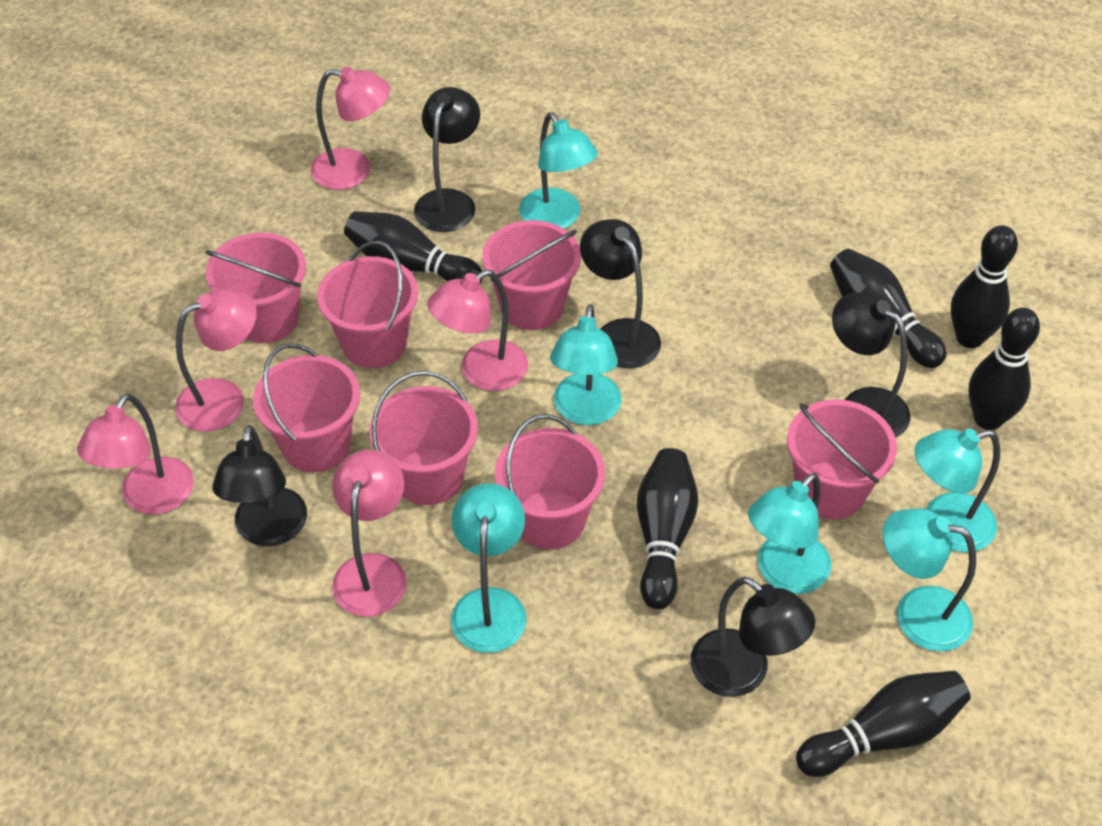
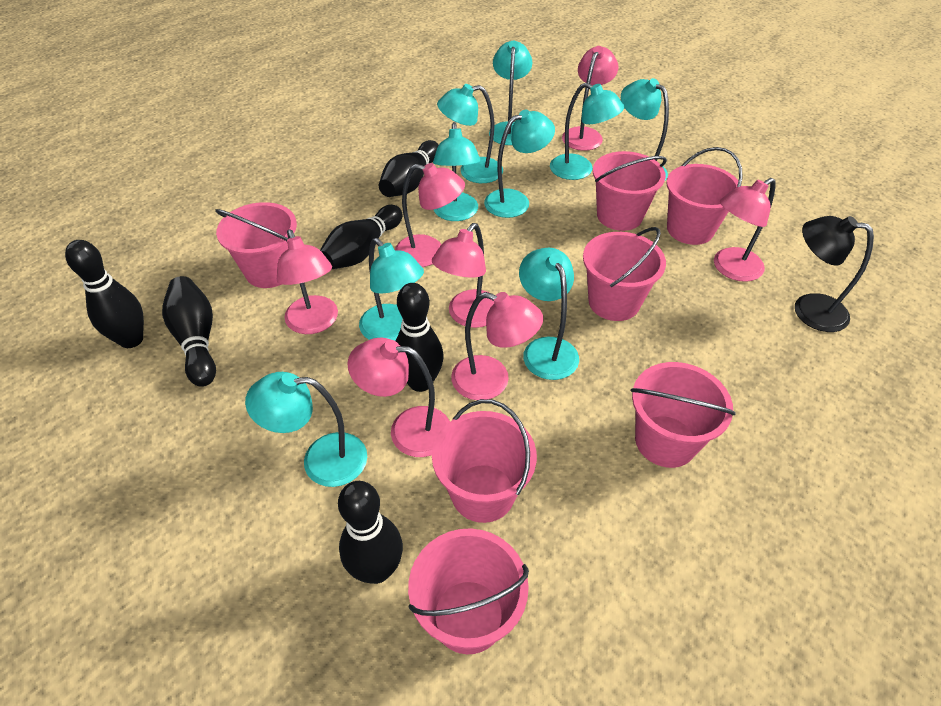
black lamp: [212,425,307,546] [414,87,480,232] [580,219,661,368] [691,577,815,697] [832,292,910,438] = 5 -> [795,216,874,332] = 1
pink lamp: [77,393,194,515] [175,289,257,432] [310,67,390,190] [332,450,407,617] [427,270,528,391] = 5 -> [277,230,338,334] [348,338,450,457] [395,163,465,267] [432,223,494,328] [451,292,543,400] [562,46,618,151] [714,178,776,282] = 7
turquoise lamp: [451,483,527,653] [519,113,598,229] [550,304,621,425] [748,473,831,594] [883,508,976,651] [915,429,1000,552] = 6 -> [245,372,367,487] [359,238,424,341] [433,122,480,221] [437,84,503,183] [484,110,555,218] [489,41,532,145] [519,248,579,380] [550,83,625,180] [621,78,669,180] = 9

